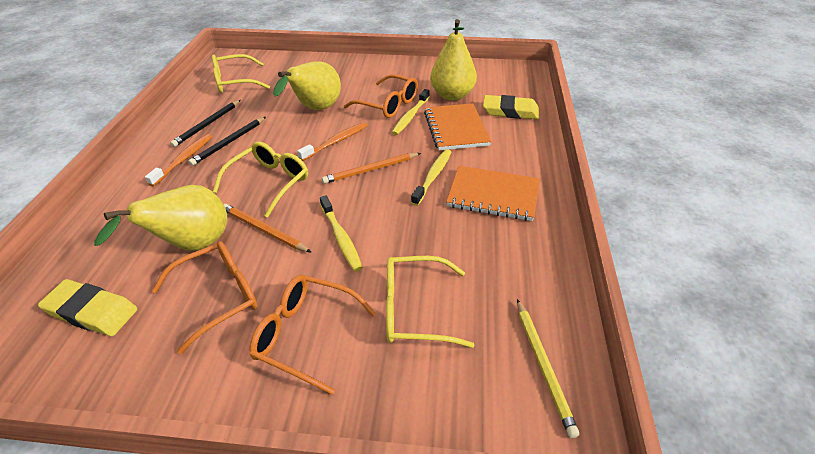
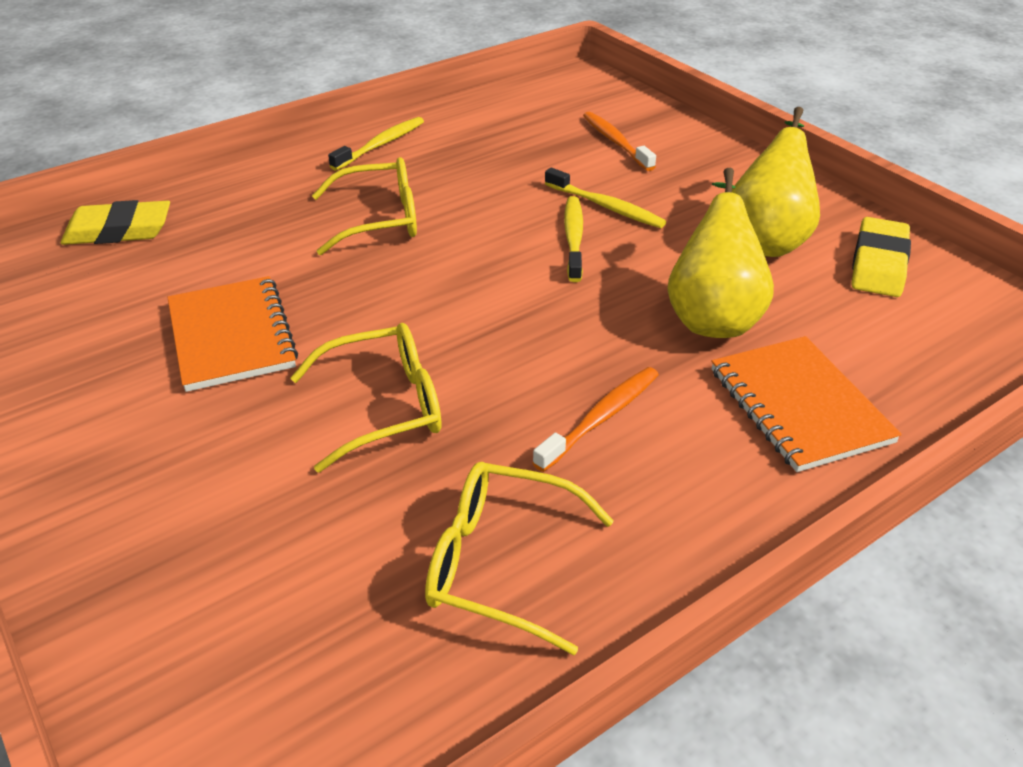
black pencil: [170,100,241,147] [188,117,266,166] = 2 -> none = 0
orange glasses: [152,241,257,354] [249,275,376,395] [344,74,418,118] = 3 -> none = 0
orange pencil: [224,204,312,253] [322,153,421,184] = 2 -> none = 0
yellow pear: [94,185,227,251] [273,61,341,110] [430,19,477,101] = 3 -> [667,168,774,338] [732,107,820,257] = 2
yellow pencil: [517,299,579,438] = 1 -> none = 0

